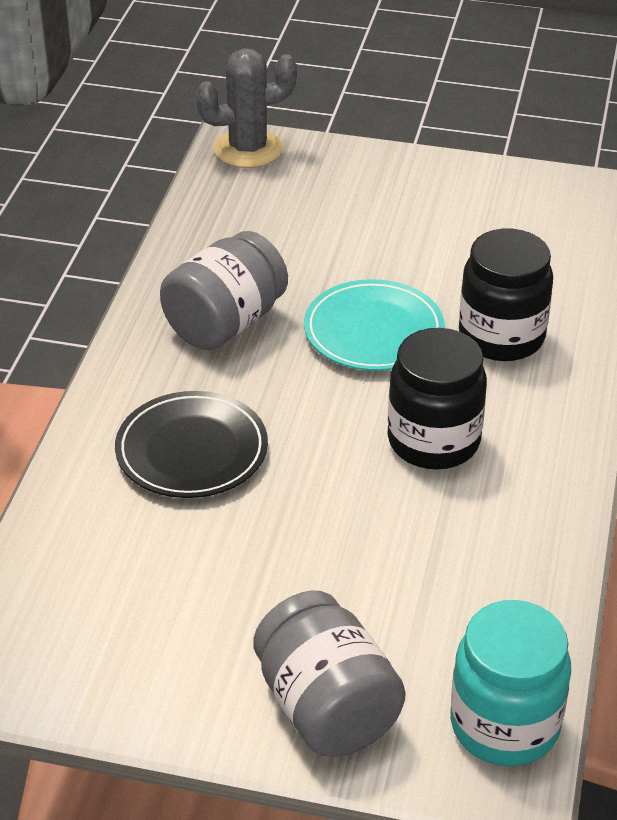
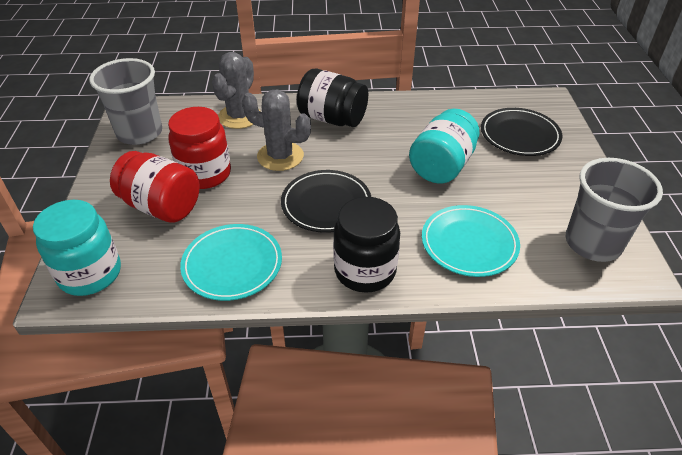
black plate: [115,391,268,498] = 1 -> [281,170,371,233] [481,108,562,156] = 2
grey cactus: [196,48,297,168] = 1 -> [212,52,261,129] [242,90,311,171] = 2
grey cup: none = 0 -> [89,58,162,145] [566,158,663,262] = 2
grey jar: [160,231,288,350] [253,590,406,757] = 2 -> none = 0
red jar: none = 0 -> [110,151,200,223] [168,107,231,189] = 2
turquoise jar: [450,600,571,766] = 1 -> [33,200,121,296] [409,109,480,184] = 2
turquoise plate: [304,279,445,371] = 1 -> [180,224,282,301] [422,205,520,277] = 2

